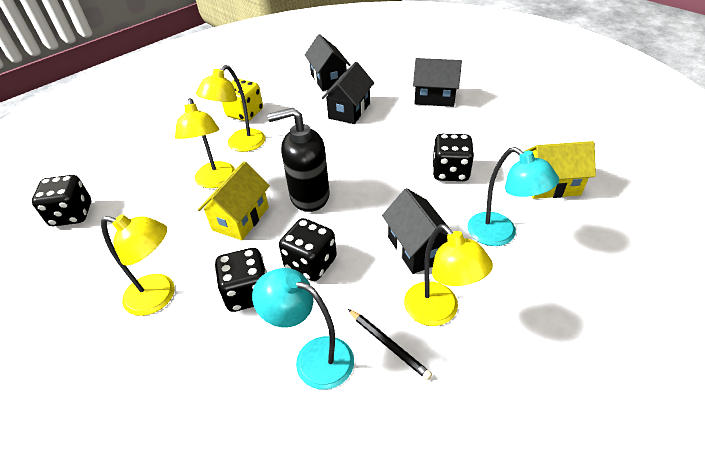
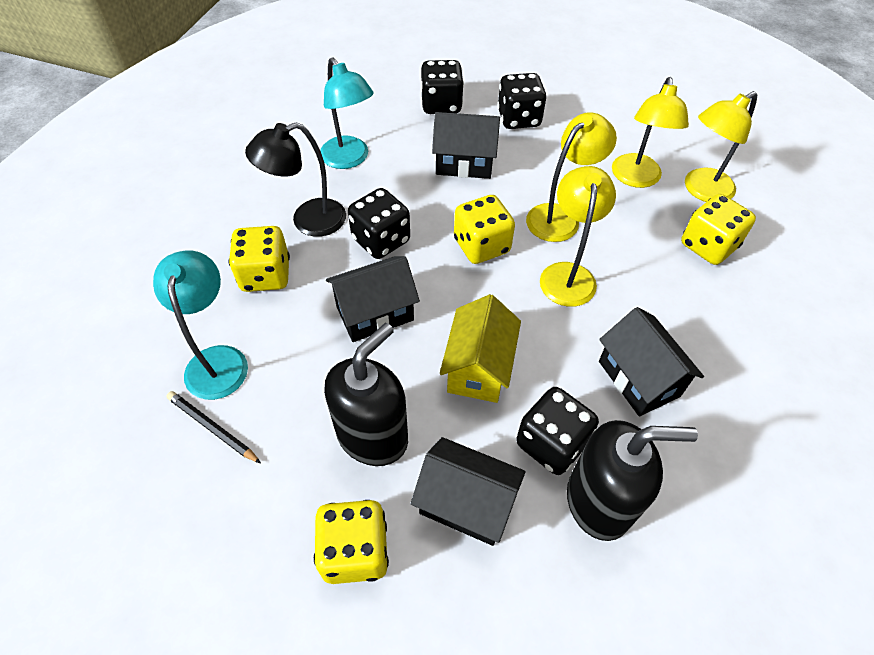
black lamp: none = 0 -> [245,122,346,237] = 1
black soap dispenser: [267,107,330,212] = 1 -> [324,323,408,466] [567,420,698,541] = 2
yellow dice: [222,79,263,121] = 1 -> [228,226,290,292] [314,500,389,584] [454,195,515,264] [681,194,756,265] = 4
yellow house: [198,161,270,240] [525,141,596,199] = 2 -> [440,294,521,403] = 1

